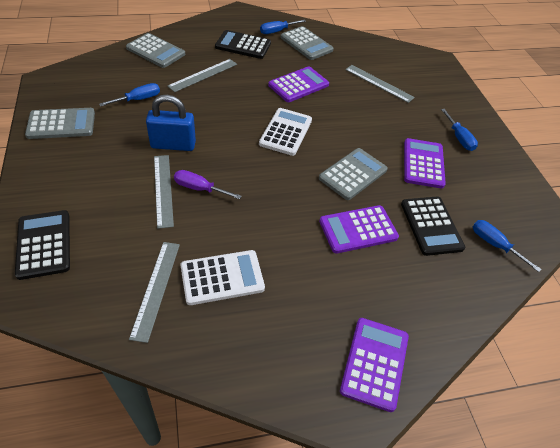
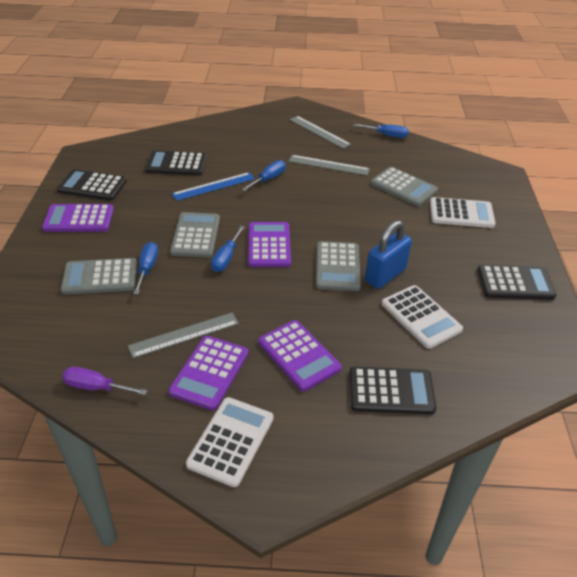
black calculator: [15,210,70,280] [215,30,271,59] [401,197,465,256] = 3 -> [57,169,127,201] [145,150,207,176] [349,366,436,414] [477,265,556,300] = 4
blue ruler: none = 0 -> [172,172,255,201] = 1
grey ruler: [129,242,180,343] [154,155,174,229] [168,59,237,92] [345,65,415,103] = 4 -> [128,313,239,358] [289,116,351,149] [289,155,370,175] = 3
white calculator: [181,250,265,305] [259,108,312,156] = 2 -> [186,397,273,487] [382,285,463,349] [430,197,496,228] = 3

